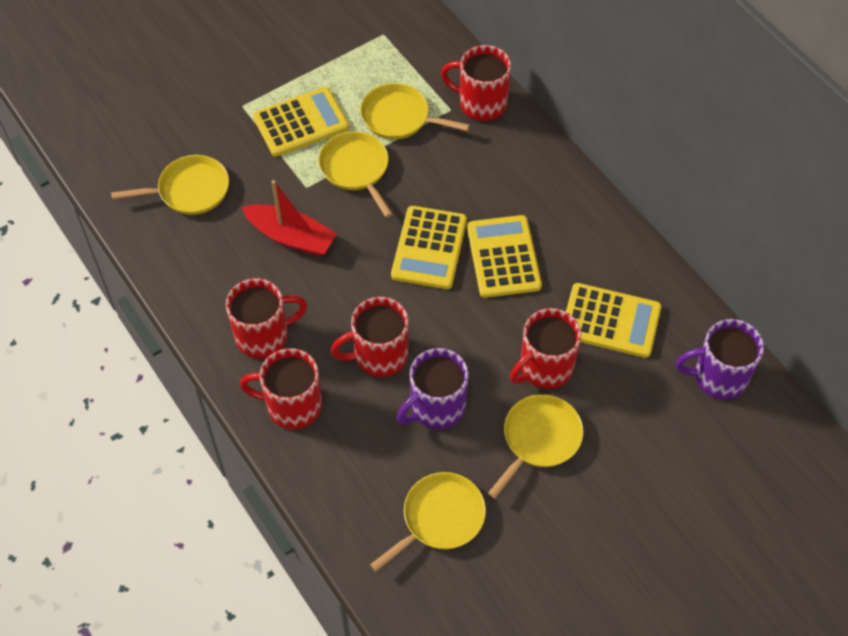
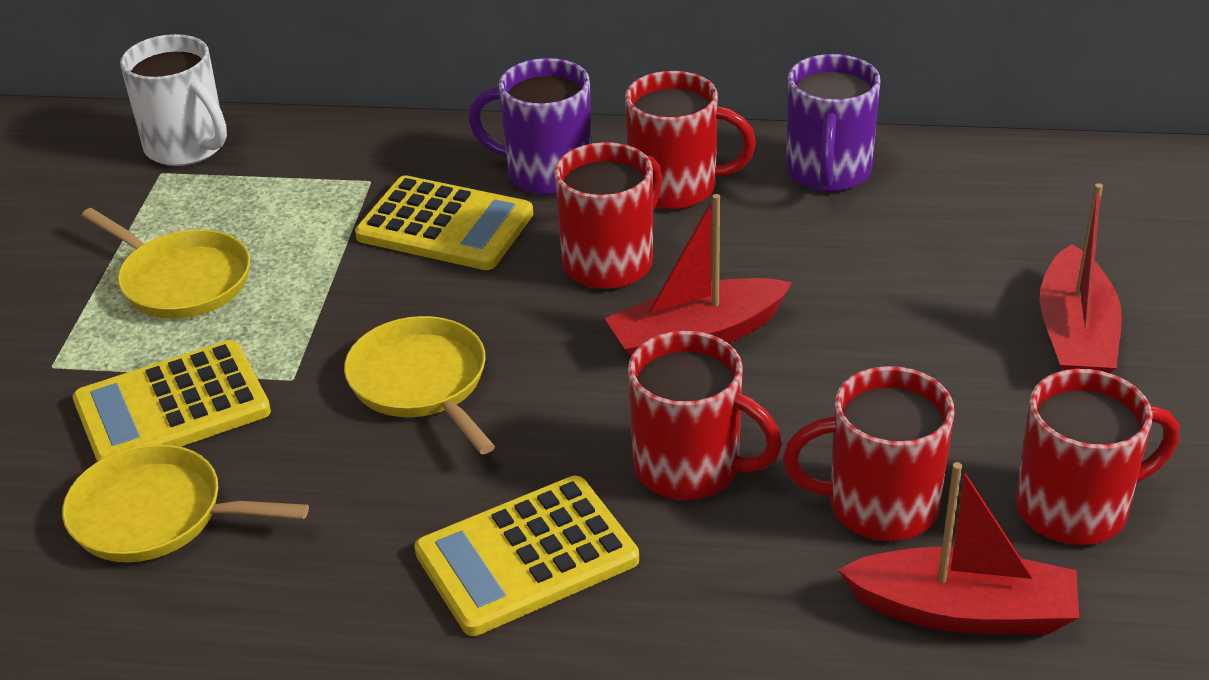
red boat: [242,180,337,257] = 1 -> [605,194,792,356] [838,462,1079,634] [1040,183,1122,373] = 3
white mug: none = 0 -> [120,34,227,166] = 1
yellow calculator: [253,87,349,157] [391,206,467,289] [467,215,542,298] [566,283,661,358] = 4 -> [73,340,271,462] [355,175,533,270] [414,476,639,636] = 3
yellow pan: [111,155,229,215] [318,131,393,217] [360,83,470,140] [370,472,486,572] [488,394,584,498] = 5 -> [62,444,309,562] [81,208,250,319] [344,316,495,454] = 3

